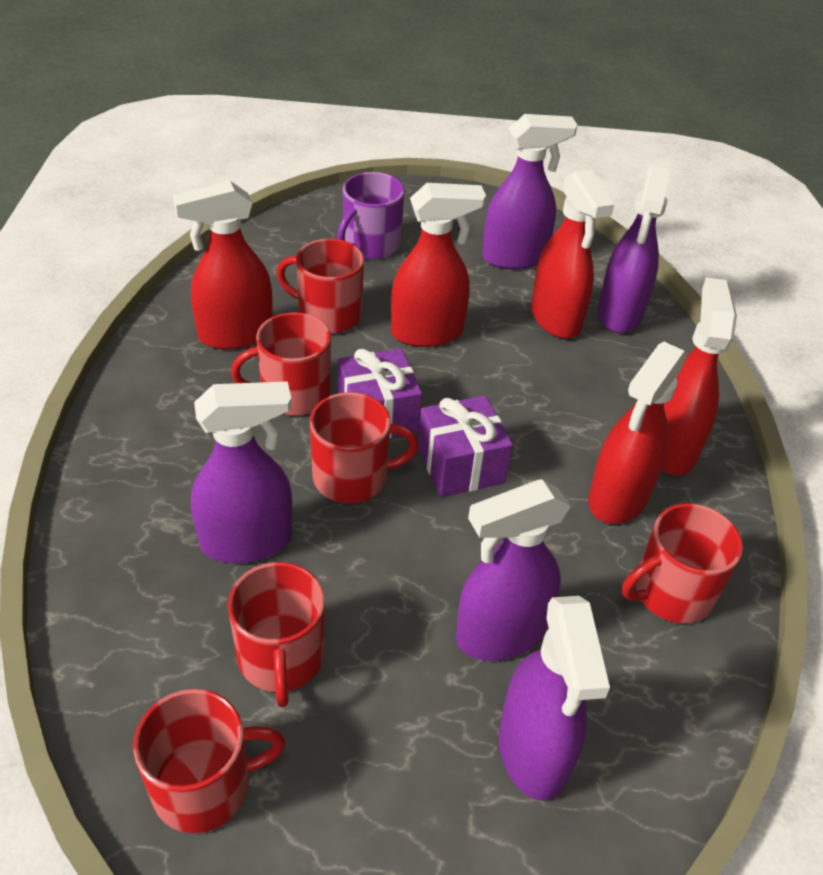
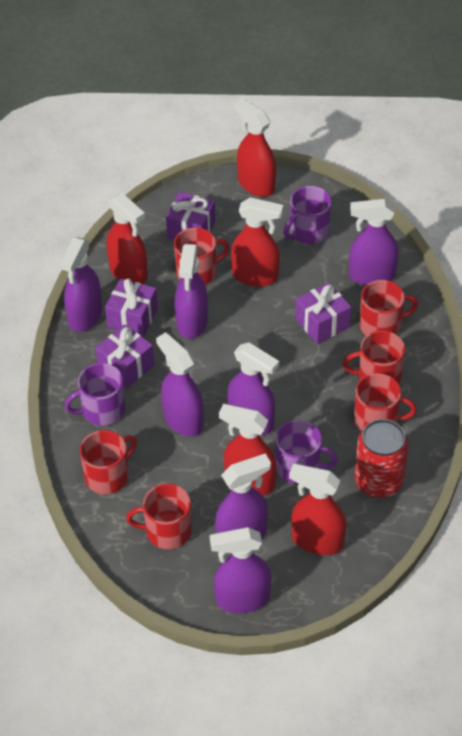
purple gift: [338,348,422,439] [418,395,513,497] = 2 -> [96,324,154,389] [105,278,158,337] [166,192,215,240] [295,282,351,344] = 4
purple mug: [337,172,405,259] = 1 -> [64,363,125,426] [275,420,338,484] [283,186,331,244] = 3
purple spray bottle: [191,381,292,563] [456,479,571,660] [482,114,577,269] [499,596,610,801] [598,166,671,333] = 5 -> [60,237,102,332] [156,332,204,437] [175,244,208,339] [210,527,271,613] [215,454,271,539] [227,343,279,435] [349,199,399,285] = 7
red can: none = 0 -> [355,419,408,498] = 1

